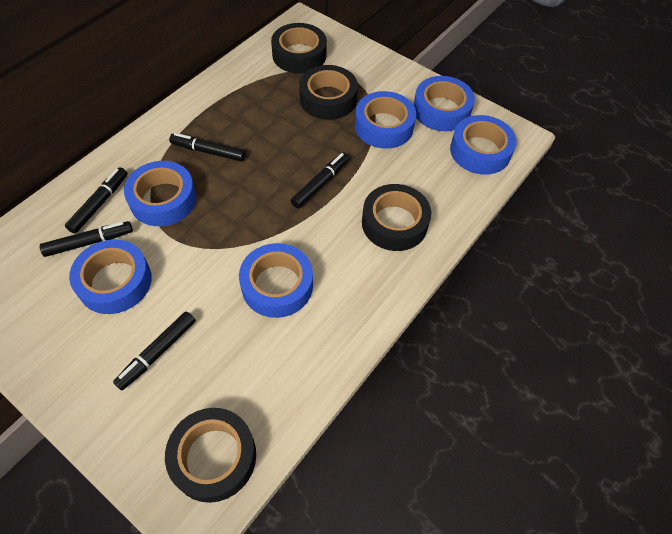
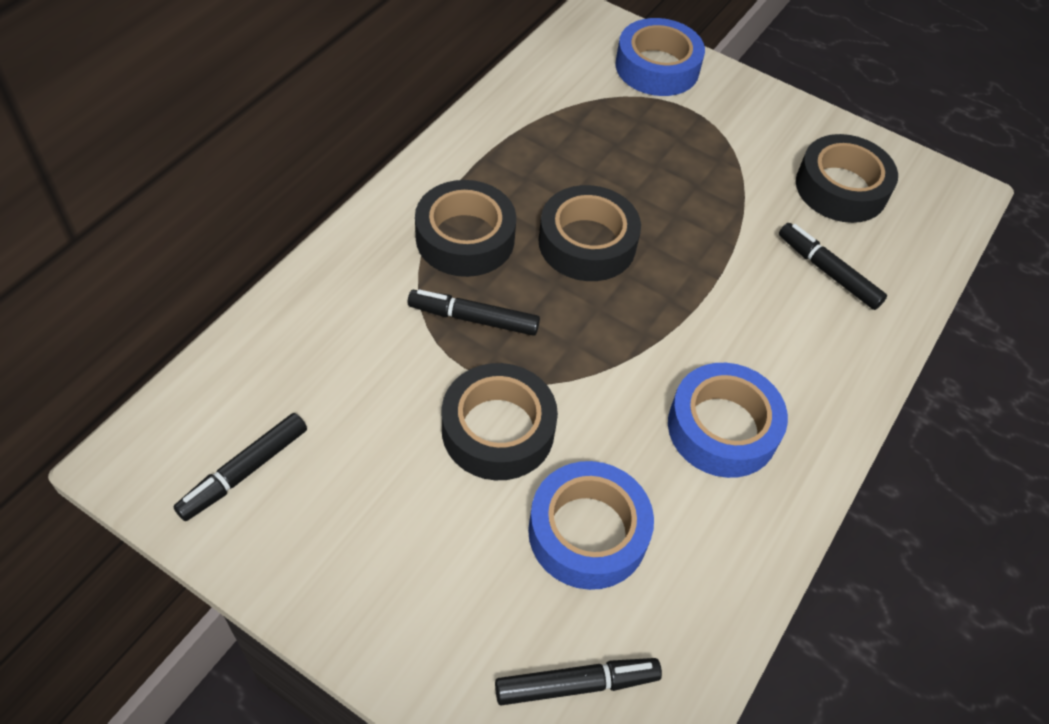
black marker: [39,221,133,257] [65,167,127,234] [113,311,196,390] [169,133,246,162] [291,152,349,209] = 5 -> [173,413,307,521] [408,289,540,336] [495,658,662,705] [779,223,887,310] = 4
blue tape: [69,239,152,314] [124,161,197,226] [239,243,313,318] [355,91,416,149] [413,76,475,131] [450,115,517,175] = 6 -> [528,461,654,590] [615,18,705,96] [668,363,788,478] = 3

